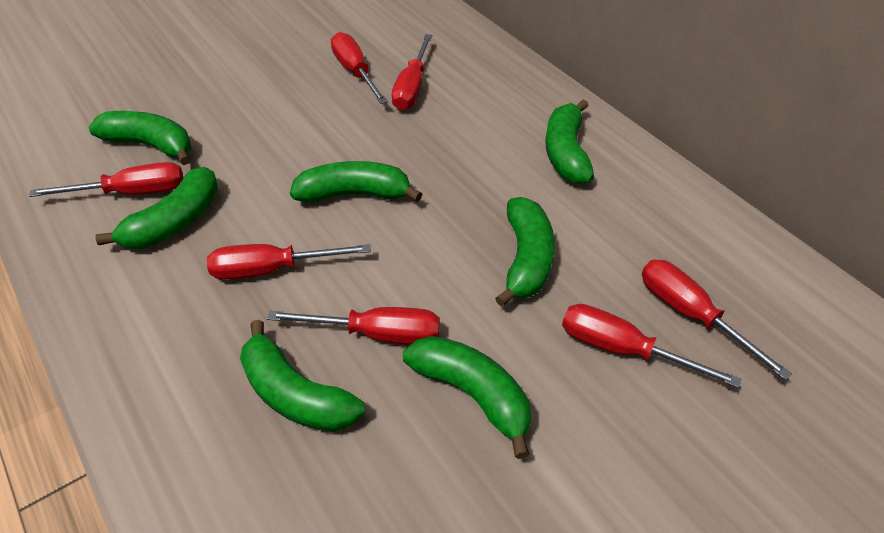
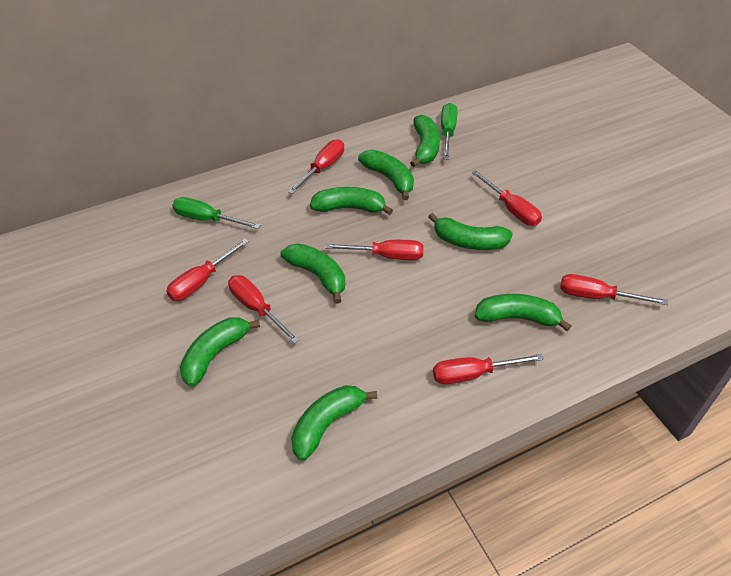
green banana: [89,111,191,165] [95,167,218,249] [240,320,365,432] [290,161,422,203] [403,336,531,459] [495,197,555,307] [545,99,594,184] = 7 -> [180,317,260,387] [281,243,345,304] [291,385,377,461] [310,187,393,215] [358,150,414,200] [410,115,440,167] [429,213,513,250] [475,294,571,331] = 8
green screwdriver: none = 0 -> [172,197,261,229] [441,103,458,160] = 2

